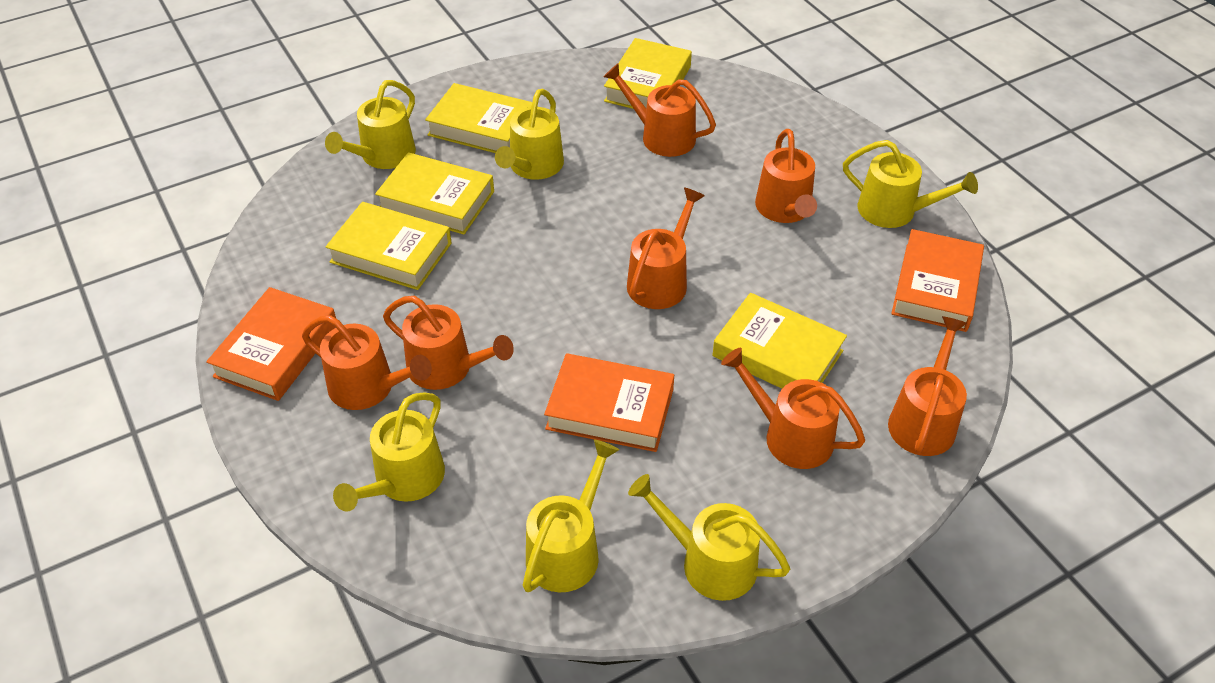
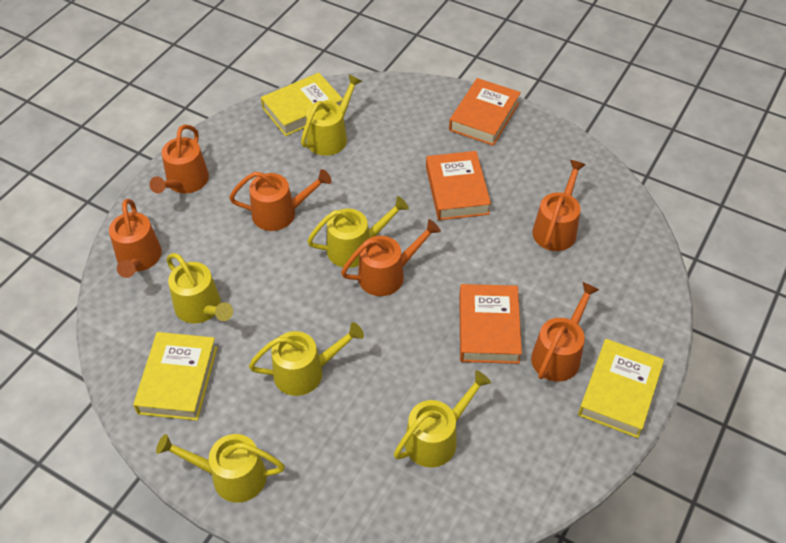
orange watering can: [302,315,432,410] [383,296,514,390] [603,64,716,157] [627,188,705,309] [721,348,865,469] [755,129,817,223] [888,316,967,456] = 7 -> [109,199,162,278] [149,124,209,194] [229,169,332,231] [341,219,441,296] [531,282,599,382] [532,160,586,251] = 6
yellow book: [326,202,452,290] [375,152,494,235] [425,83,532,153] [604,38,692,109] [712,293,847,389] = 5 -> [133,332,217,421] [261,73,343,136] [578,339,664,438] = 3

